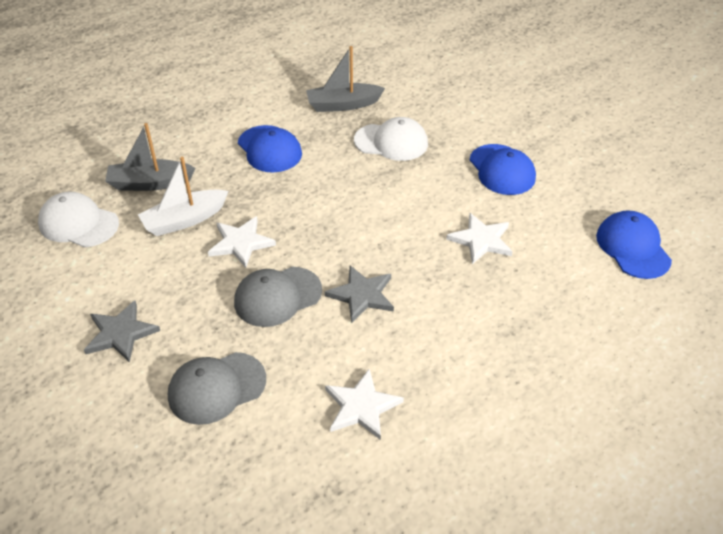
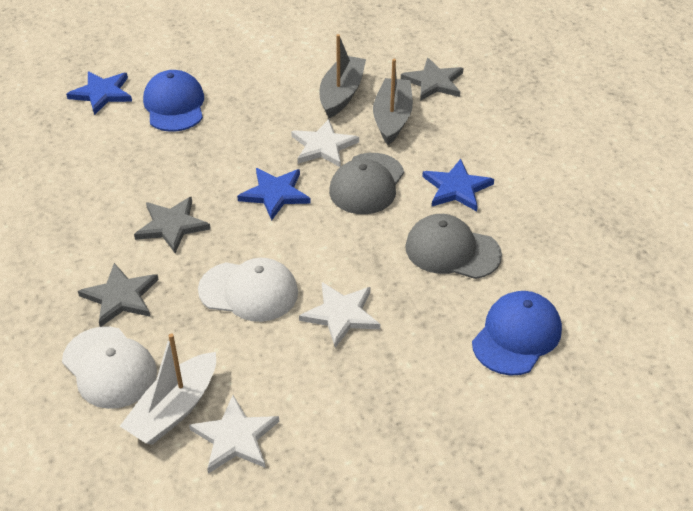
blue cap: [238,125,302,172] [470,144,536,195] [596,210,672,279] = 3 -> [143,70,204,132] [472,291,562,376] = 2
blue star: none = 0 -> [66,71,132,115] [237,168,311,220] [422,159,494,211] = 3
grey star: [84,300,160,363] [325,266,394,323] = 2 -> [78,263,159,327] [134,196,211,253] [401,58,463,101] = 3

